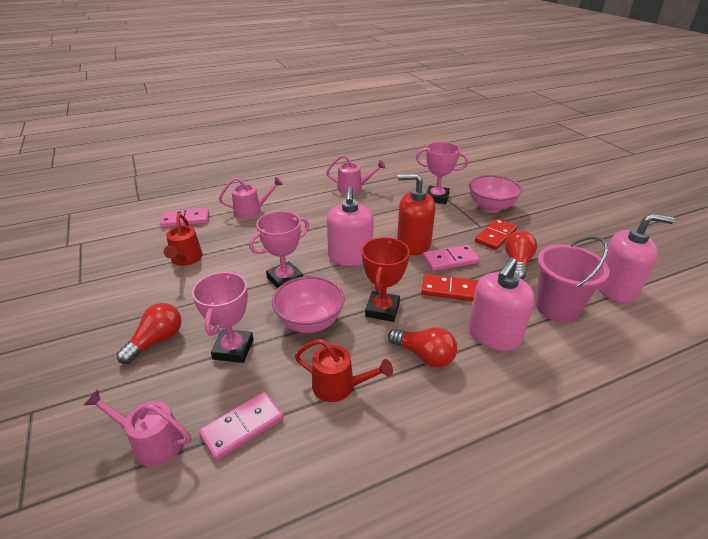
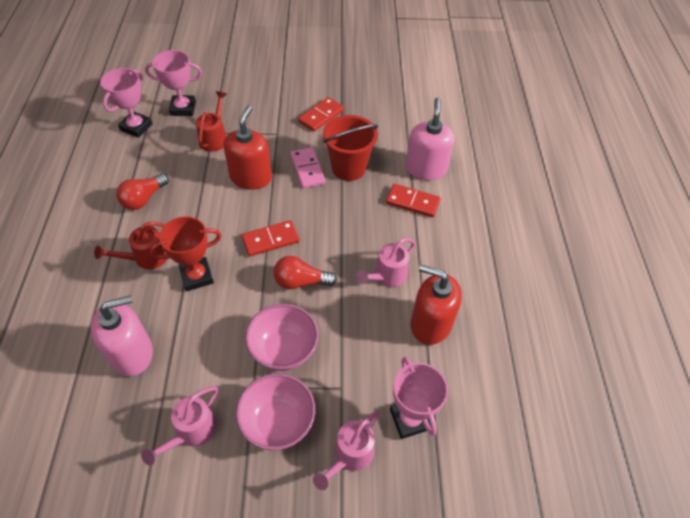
pink bucket: [536,236,610,322] = 1 -> none = 0
pink domino: [160,208,209,227] [199,392,283,460] [423,245,480,271] = 3 -> [291,147,326,188] = 1
pink soap dispenser: [327,186,374,266] [468,258,535,351] [598,213,675,304] = 3 -> [91,295,153,376] [405,98,455,180] = 2
red bucket: none = 0 -> [323,115,378,181] = 1
red domino: [421,274,478,301] [475,218,518,250] = 2 -> [242,220,300,256] [298,97,344,132] [386,184,441,217] = 3
red light bulb: [117,303,181,364] [388,327,457,368] [505,231,537,280] = 3 -> [116,173,169,210] [273,256,337,289] = 2
red soap dispenser: [397,173,436,255] = 1 -> [223,106,272,190] [411,265,462,345] = 2

